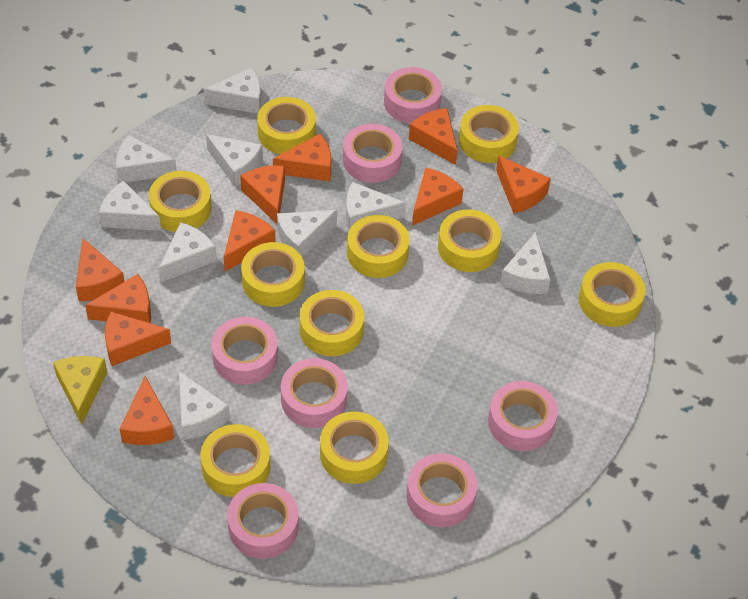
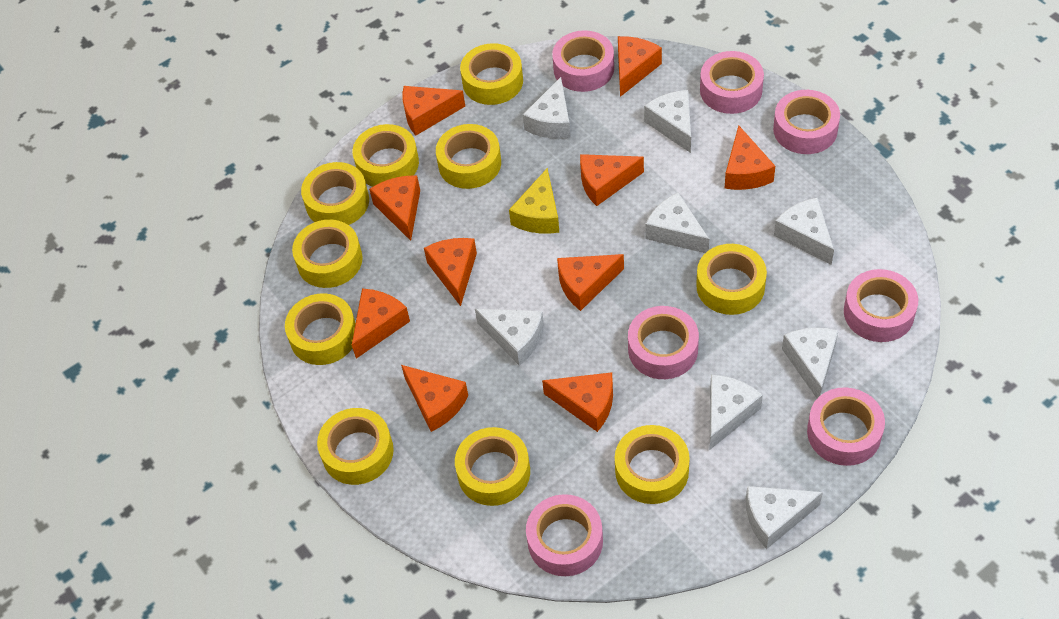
white cheese: [99,181,161,231] [116,135,177,183] [159,222,217,282] [179,371,230,440] [204,68,261,114] [206,134,263,187] [277,210,337,257] [346,182,406,230] [501,232,551,294] = 9 -> [475,309,544,366] [523,77,571,139] [644,90,691,153] [646,193,709,253] [710,375,763,450] [746,486,823,549] [774,198,834,265] [782,328,839,398] = 8

